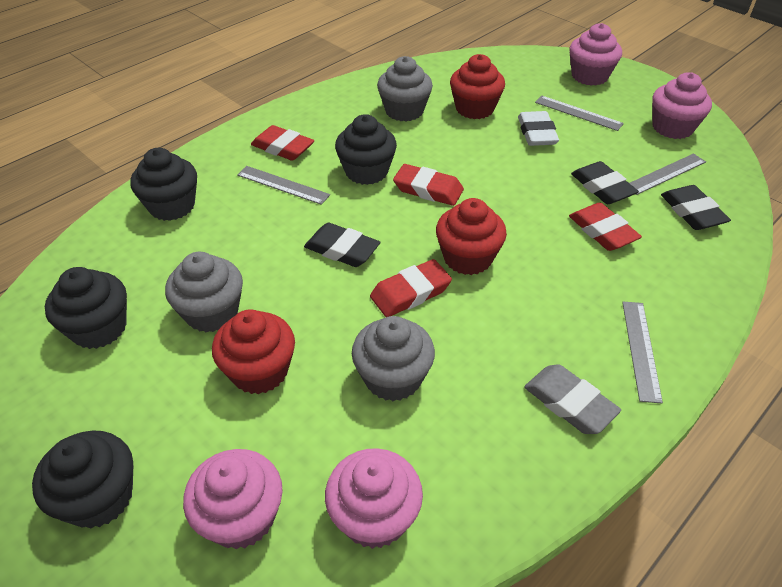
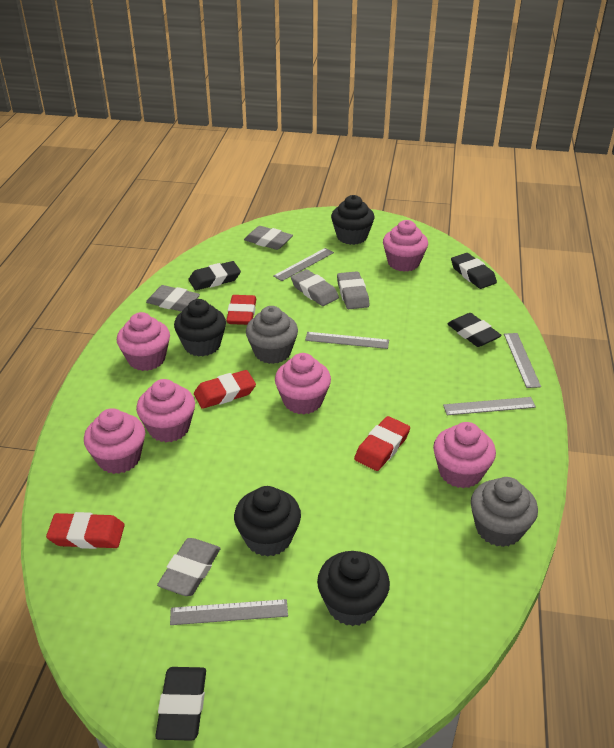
black eraser: [304,223,381,267] [571,161,639,204] [661,185,731,230] = 3 -> [155,667,206,741] [189,261,241,290] [448,313,502,347] [451,253,497,289] = 4
grey cupcake: [165,252,243,332] [352,316,435,401] [377,56,433,121] = 3 -> [246,306,298,364] [471,477,538,547] = 2
grey eraser: [524,364,621,434] = 1 -> [146,285,200,312] [157,538,221,596] [244,226,293,250] [291,269,339,306] [337,271,369,309] = 5
grey ruler: [237,166,330,205] [535,96,624,131] [622,302,663,403] [629,153,706,195] = 4 -> [170,599,288,625] [273,248,334,281] [305,332,389,349] [443,397,536,415] [504,333,541,388] = 5
pink cupcake: [183,449,283,549] [325,448,423,549] [570,23,622,86] [652,72,712,139] = 4 -> [84,408,145,474] [117,312,170,371] [136,379,195,442] [275,353,331,414] [383,220,428,272] [433,422,496,488] = 6
red cupcake: [212,309,295,394] [436,198,507,275] [450,54,505,119] = 3 -> none = 0
white eraser: [518,111,559,146] = 1 -> none = 0

